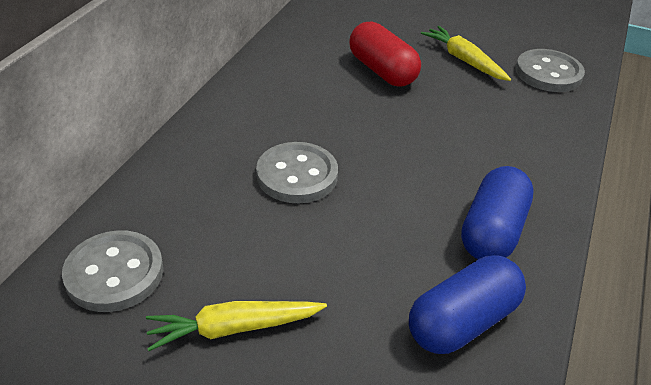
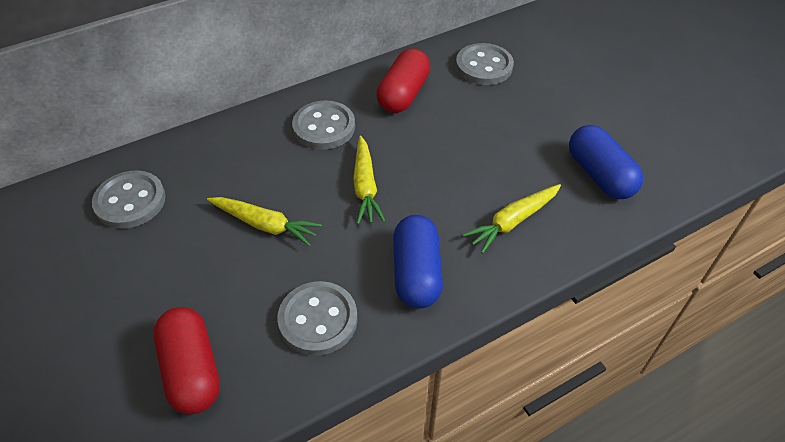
grey button: [62,230,163,312] [256,142,338,203] [516,49,585,92] = 3 -> [92,170,166,229] [277,281,357,356] [292,100,355,150] [456,43,514,85] = 4
red capsule: [349,21,421,87] = 1 -> [153,307,220,415] [376,48,431,113] = 2
yellow carrot: [146,301,327,351] [421,26,511,81] = 2 -> [207,197,322,246] [353,136,385,225] [463,184,561,254] = 3

